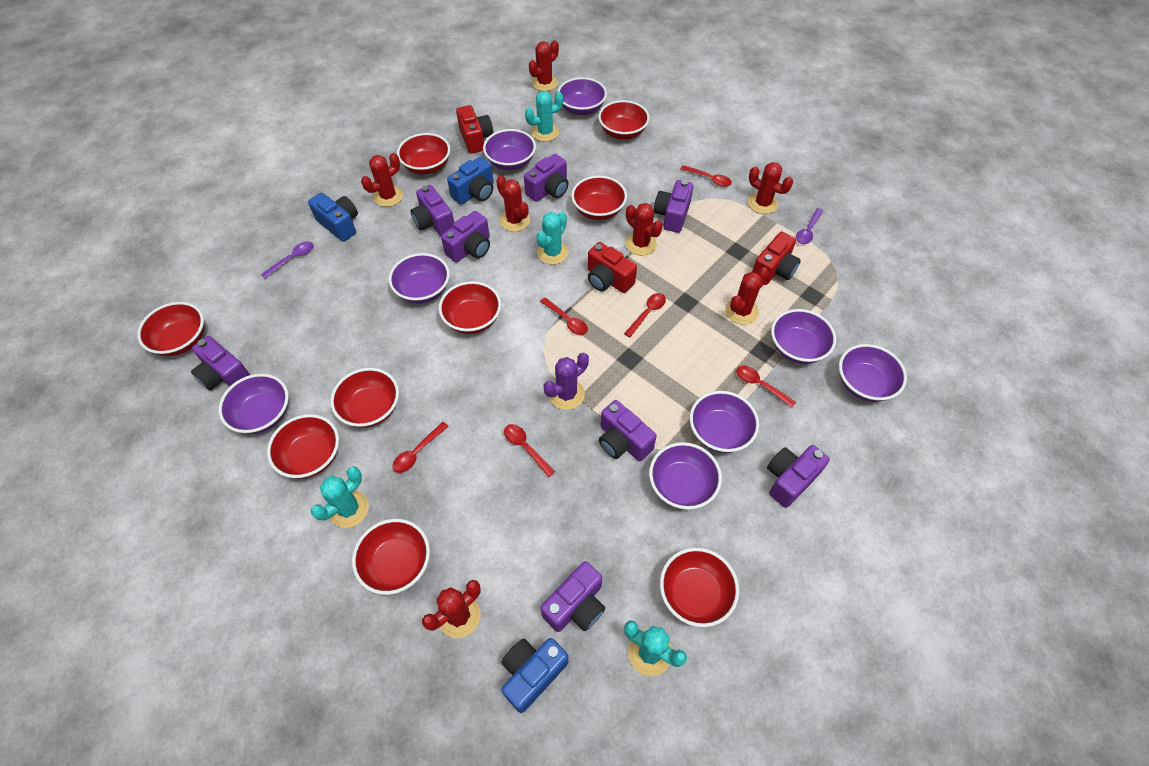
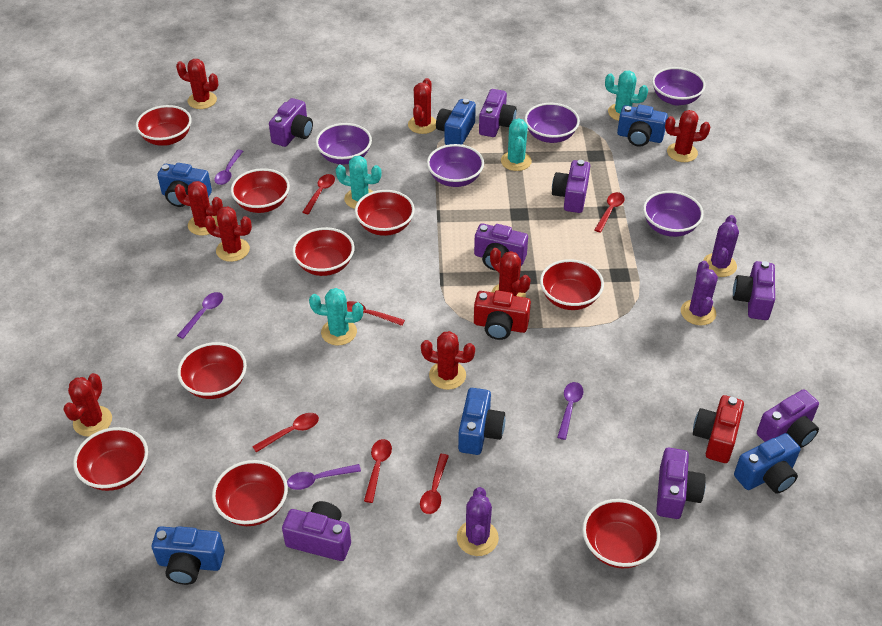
blue camera: [308,193,358,242] [447,157,494,205] [501,638,568,713] = 3 -> [152,526,225,585] [157,163,212,207] [436,99,476,145] [458,388,505,455] [617,105,668,147] [734,433,800,494] = 6
purple bowl: [218,374,289,434] [389,253,450,304] [483,129,536,170] [557,77,607,115] [649,442,722,510] [690,391,759,453] [771,309,836,364] [839,344,907,402] = 8 -> [316,123,372,165] [427,144,484,187] [524,103,580,143] [643,191,704,237] [652,67,706,105] = 5
purple cactus: [544,353,589,410] = 1 -> [457,487,499,556] [681,261,718,325] [703,215,739,277] = 3
purple spoon: [261,241,313,278] [796,208,823,244] = 2 -> [177,292,223,339] [214,150,243,185] [287,464,361,490] [557,382,583,440] = 4
red cactus: [361,153,403,207] [422,580,481,638] [496,176,530,232] [529,40,559,91] [625,203,663,255] [725,267,769,325] [748,162,793,214] = 7 -> [63,373,112,437] [174,181,223,236] [176,59,218,109] [204,207,252,262] [408,78,436,134] [421,331,475,390] [490,248,531,298] [665,110,710,162] = 8
red camera: [456,105,493,154] [588,242,637,293] [752,232,801,285] = 3 -> [474,290,531,340] [693,395,744,463] = 2

